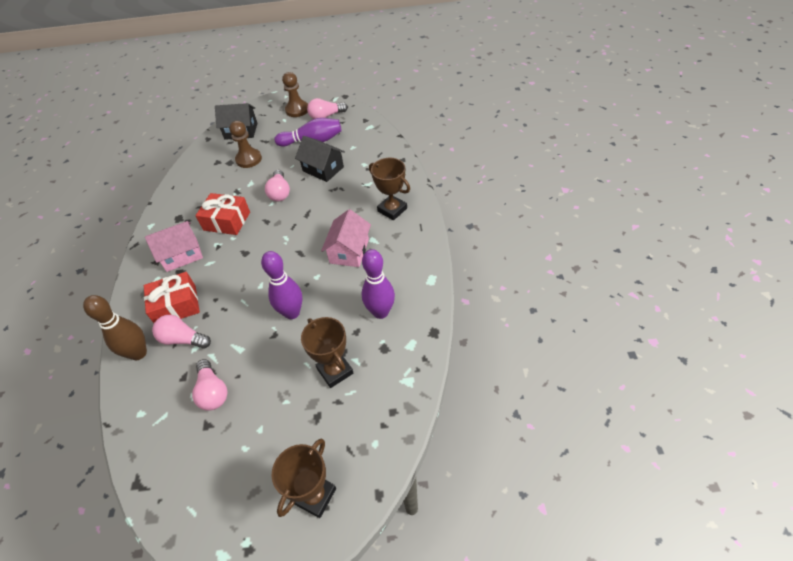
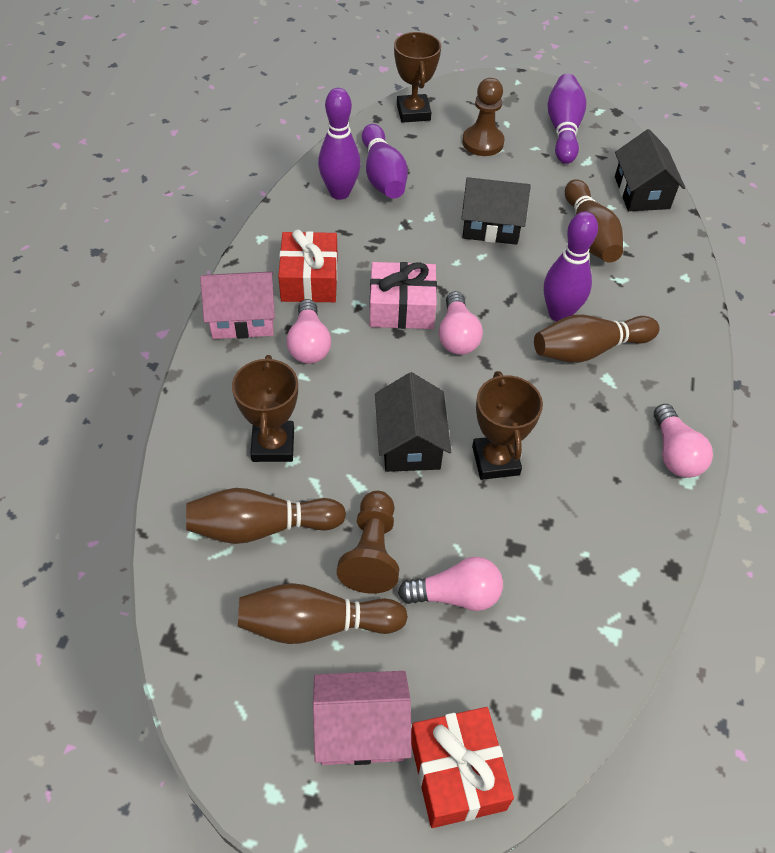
black house: [215,103,257,140] [295,136,345,182] = 2 -> [375,372,451,472] [461,177,531,245] [615,129,685,211] = 3
brown bowling pin: [83,295,147,360] = 1 -> [186,488,346,544] [238,583,408,644] [534,315,660,363] [565,179,623,263] = 4
pink gift: none = 0 -> [370,262,437,329] = 1
purple bowling pin: [261,251,302,319] [274,118,342,147] [362,249,395,319] = 3 -> [318,88,361,200] [362,124,408,199] [544,211,598,322] [547,74,586,164] = 4

